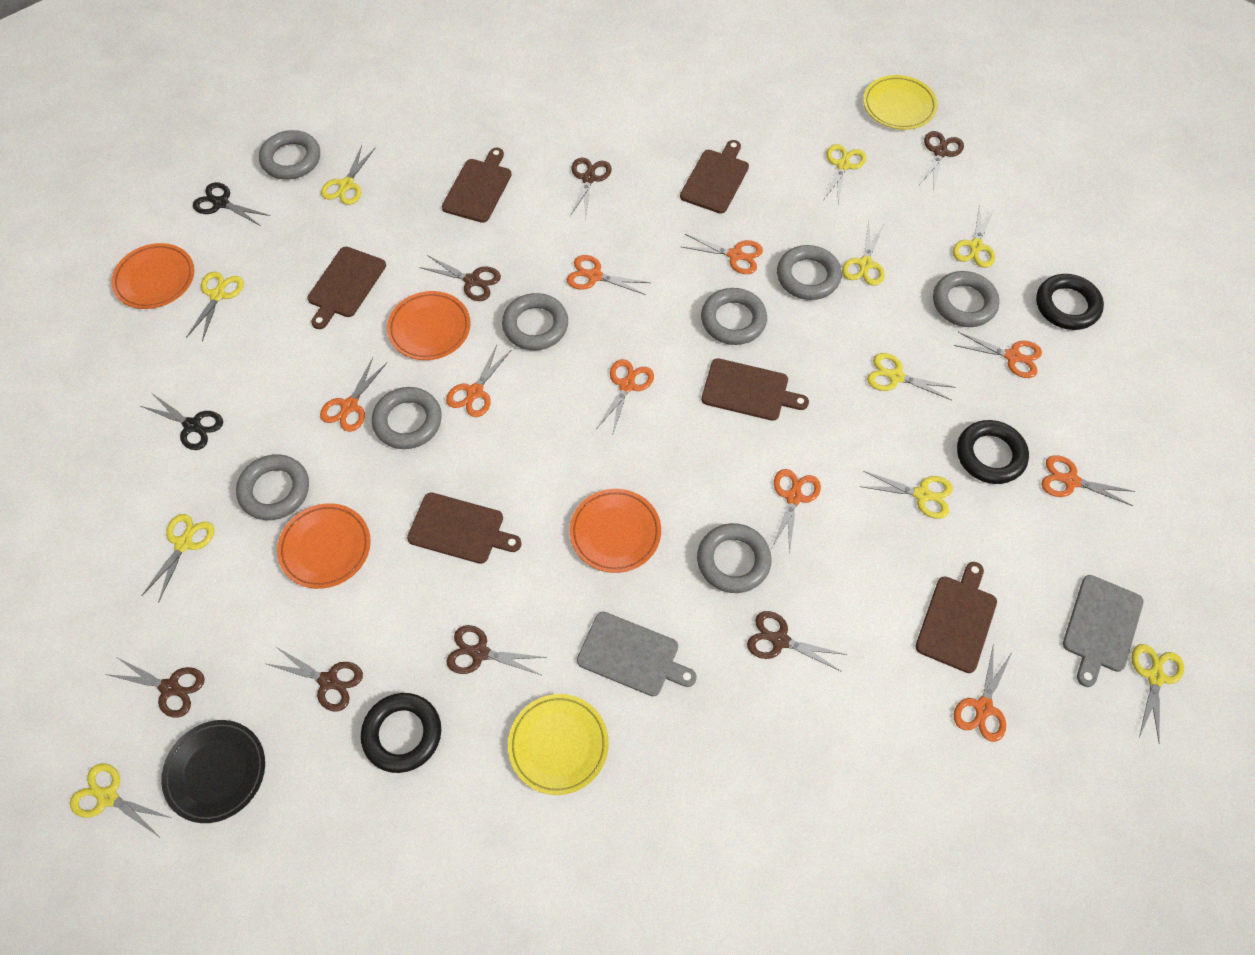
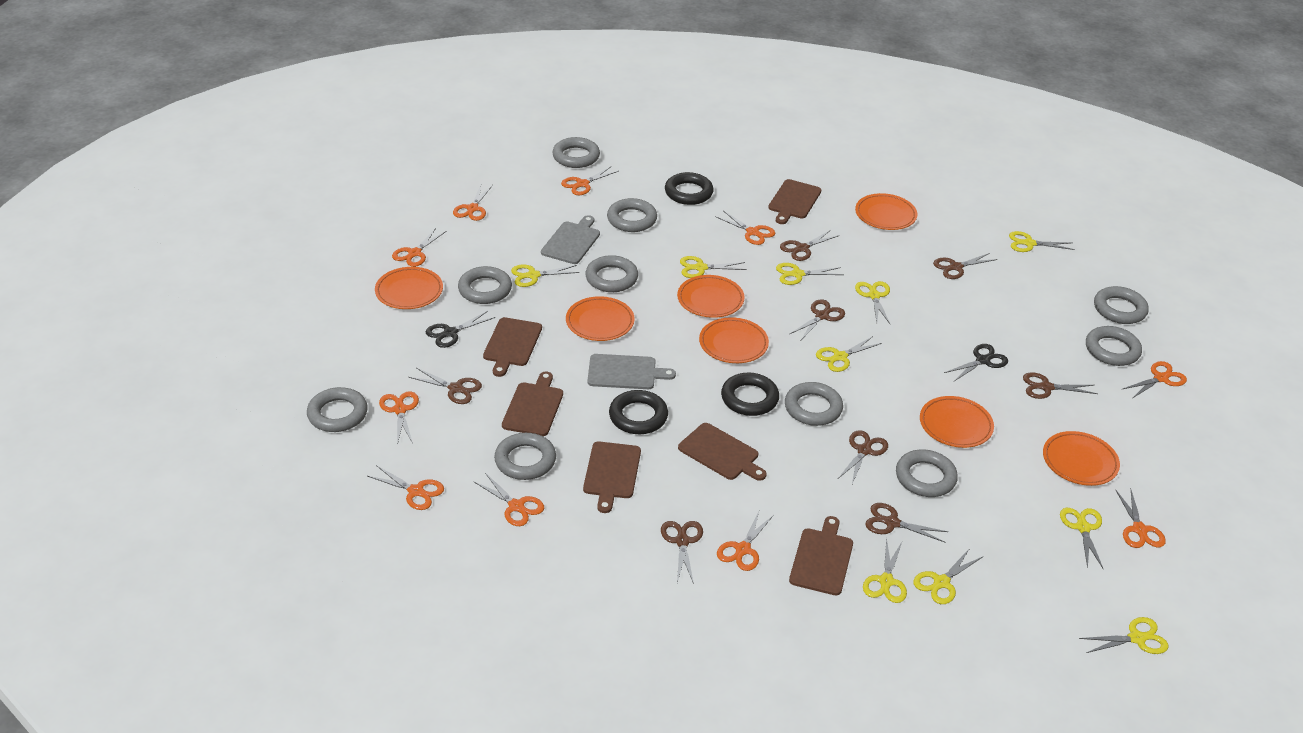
black plate: [161,720,265,823] = 1 -> none = 0
brown scissors: [105,656,205,718] [267,646,363,712] [419,255,501,301] [446,625,547,675] [570,158,612,219] [747,611,847,672] [919,131,964,188] = 7 -> [409,368,482,404] [661,521,703,584] [780,230,840,261] [790,299,845,340] [838,430,888,484] [865,503,948,542] [933,253,997,279] [1023,372,1098,399] = 8
grey ring: [236,454,309,520] [259,130,320,180] [372,387,442,449] [502,293,568,350] [697,523,771,593] [701,288,767,345] [777,245,842,300] [933,271,1000,327] = 8 -> [307,387,368,432] [458,266,512,304] [494,433,556,480] [552,137,600,168] [585,255,638,292] [607,198,657,232] [785,382,843,426] [896,450,958,497] [1086,326,1142,366] [1094,286,1149,324] = 10
orange plate: [111,243,194,309] [277,503,371,589] [387,291,471,360] [570,489,661,573] = 4 -> [375,267,443,309] [566,296,635,341] [677,275,744,318] [699,317,769,363] [855,193,917,230] [920,396,994,448] [1043,431,1120,486] = 7
orange scissors: [320,357,387,432] [446,345,512,417] [567,255,650,295] [597,359,654,436] [682,234,763,274] [772,469,821,554] [954,332,1042,378] [954,644,1013,742] [1041,455,1135,506] = 9 -> [368,465,444,510] [379,391,419,445] [392,228,446,267] [453,185,493,221] [474,473,544,526] [561,167,618,195] [715,211,775,245] [717,511,774,571] [1115,489,1166,548] [1123,361,1187,398] = 10
yellow plate: [508,694,609,795] [863,75,938,130] = 2 -> none = 0

